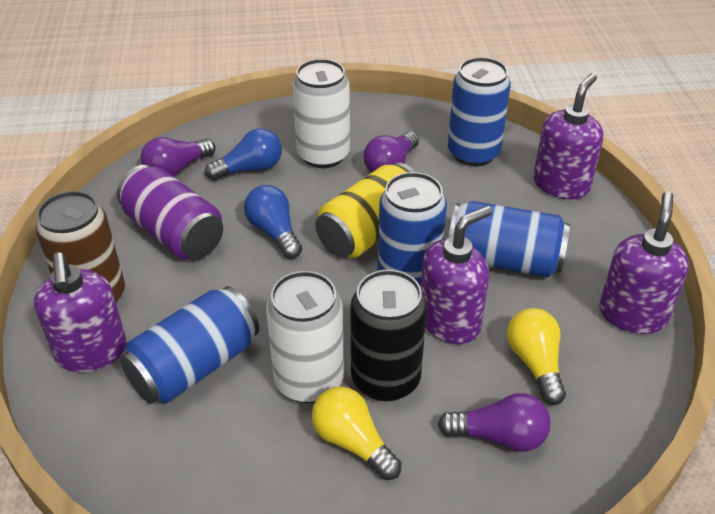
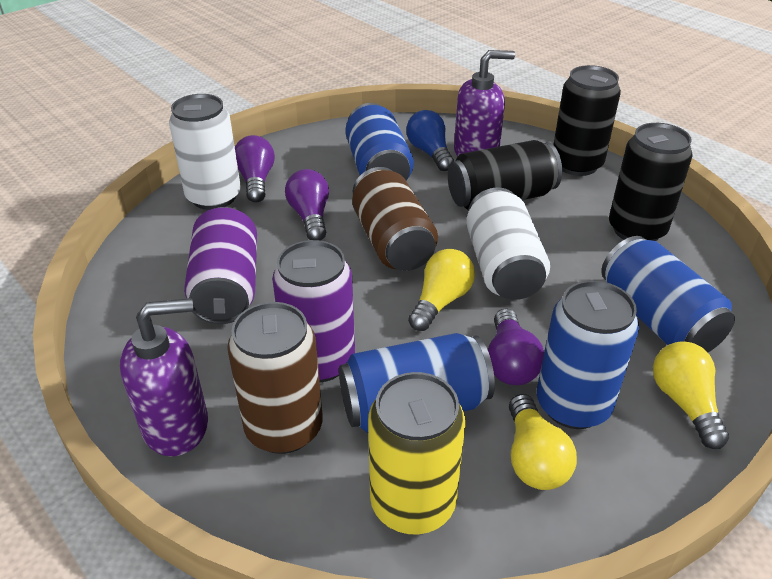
black can: [350,269,427,402] = 1 -> [448,140,562,210] [553,65,621,176] [609,123,693,241] = 3
blue light bulb: [205,128,282,181] [244,185,302,259] = 2 -> [406,110,454,171] = 1
brown can: [36,191,125,303] = 1 -> [227,302,323,454] [352,167,438,271] = 2
purple can: [117,165,223,259] = 1 -> [184,207,257,324] [272,240,355,382] = 2
purple soap dispenser: [34,252,127,372] [421,206,492,344] [533,73,603,199] [599,192,689,334] = 4 -> [120,298,208,457] [454,50,515,157] = 2
yellow light bulb: [312,386,402,480] [507,308,566,405] = 2 -> [408,249,475,331] [509,394,577,490] [653,341,729,449] = 3

